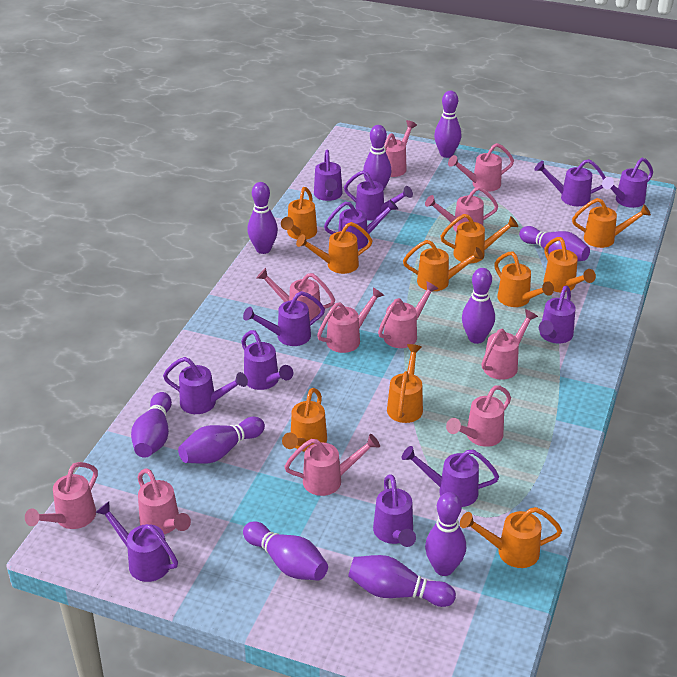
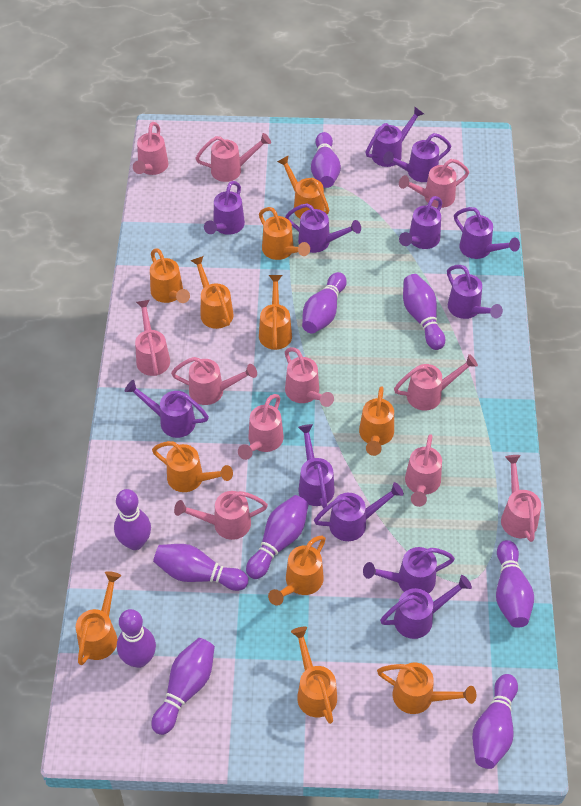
orange watering can: [281,187,317,239] [282,388,327,452] [296,222,373,274] [387,344,423,423] [403,240,484,291] [440,214,518,263] [460,507,562,568] [494,252,554,307] [544,237,596,292] [572,198,651,248] = 10 -> [76,571,121,665] [150,248,190,303] [152,441,233,492] [190,256,234,329] [259,207,310,260] [259,275,292,350] [268,536,326,606] [277,155,329,219] [291,626,337,724] [359,386,394,456] [377,663,476,714] = 11

